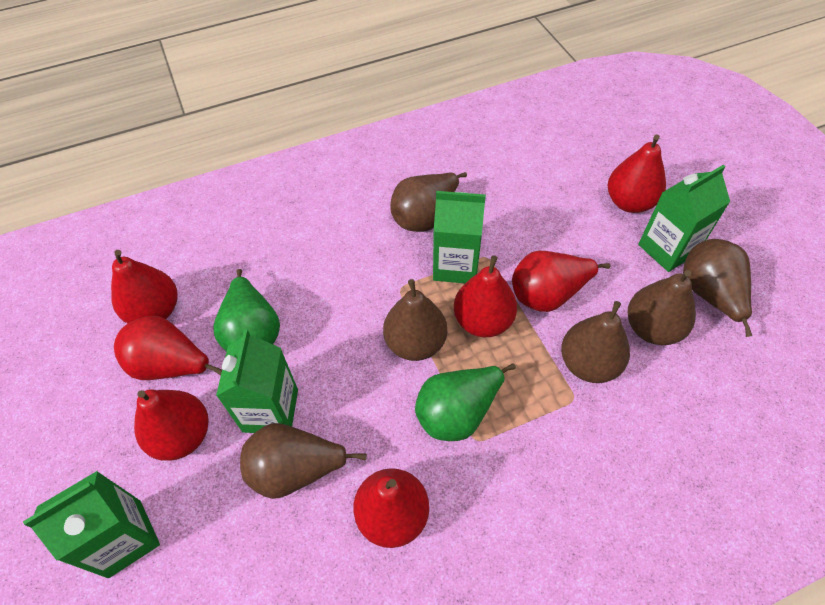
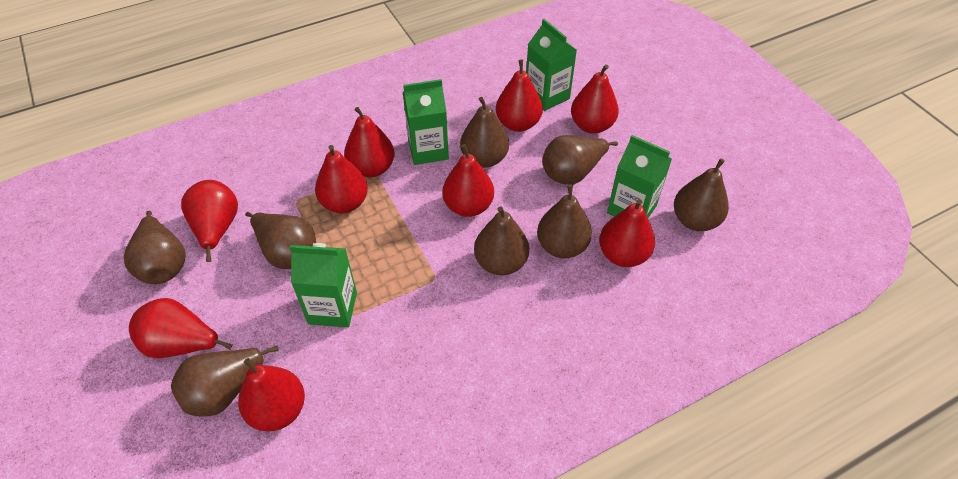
brown pear: [240,423,367,499] [383,279,447,361] [390,172,467,232] [561,301,630,383] [628,270,696,345] [683,239,752,337] = 6 -> [124,211,186,284] [171,346,279,416] [245,212,316,269] [460,97,509,168] [474,206,529,275] [537,184,592,258] [542,135,618,185] [674,159,729,231] = 8
green pear: [213,269,280,351] [415,363,516,441] = 2 -> none = 0
red pear: [111,250,177,323] [114,316,222,380] [134,389,209,461] [353,468,429,548] [454,255,517,337] [512,251,611,312] [608,135,666,213] = 7 -> [129,298,232,358] [181,180,238,262] [238,358,305,432] [315,145,368,213] [344,107,394,177] [442,144,494,217] [496,59,543,132] [571,64,619,134] [599,199,655,267] = 9

